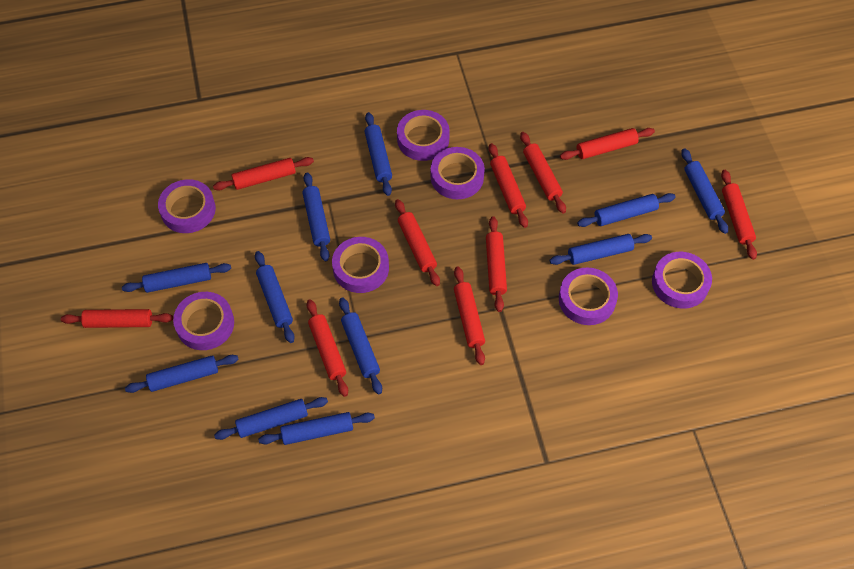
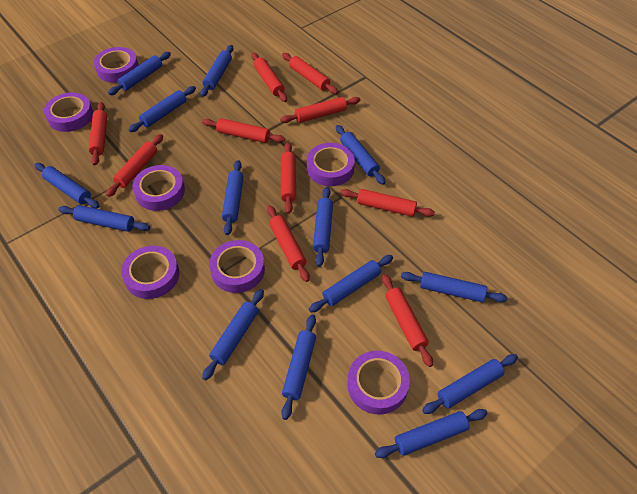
blue rolling pin: [122,263,231,293] [125,355,239,393] [214,397,328,440] [255,251,295,343] [258,412,375,445] [302,172,330,261] [339,297,382,394] [364,112,392,196] [550,234,652,265] [577,193,676,227] [681,148,728,234] = 11 -> [35,163,99,208] [58,205,150,232] [108,52,171,95] [128,86,196,132] [200,45,234,97] [202,289,264,380] [222,160,244,235] [281,314,316,420] [309,255,393,312] [313,187,333,267] [336,125,385,185] [375,409,488,458] [401,272,507,302] [422,354,518,414] = 14

